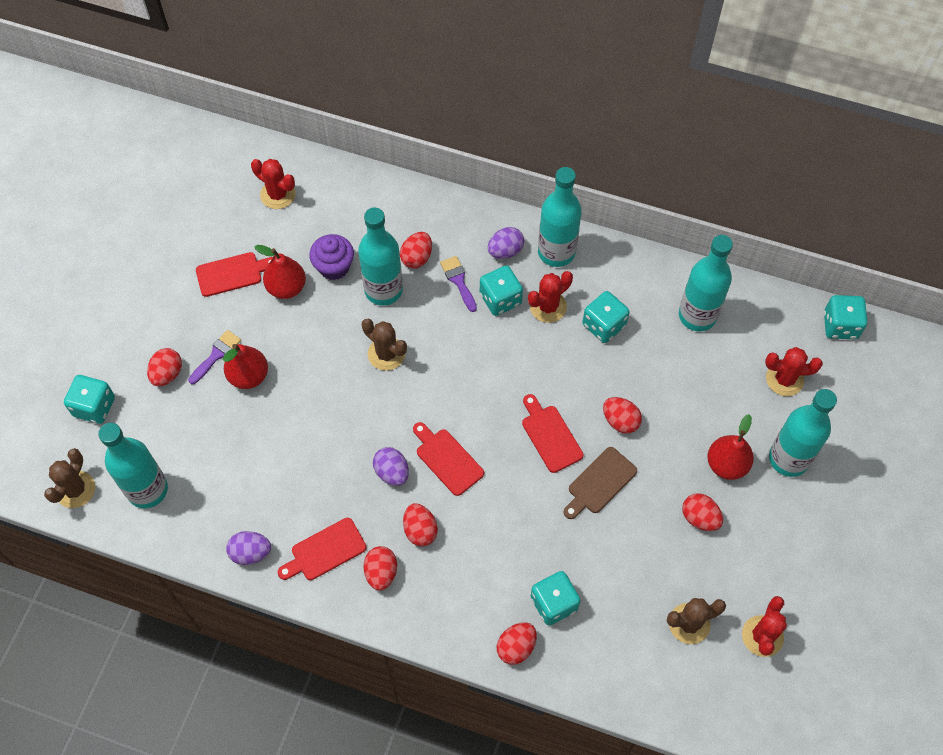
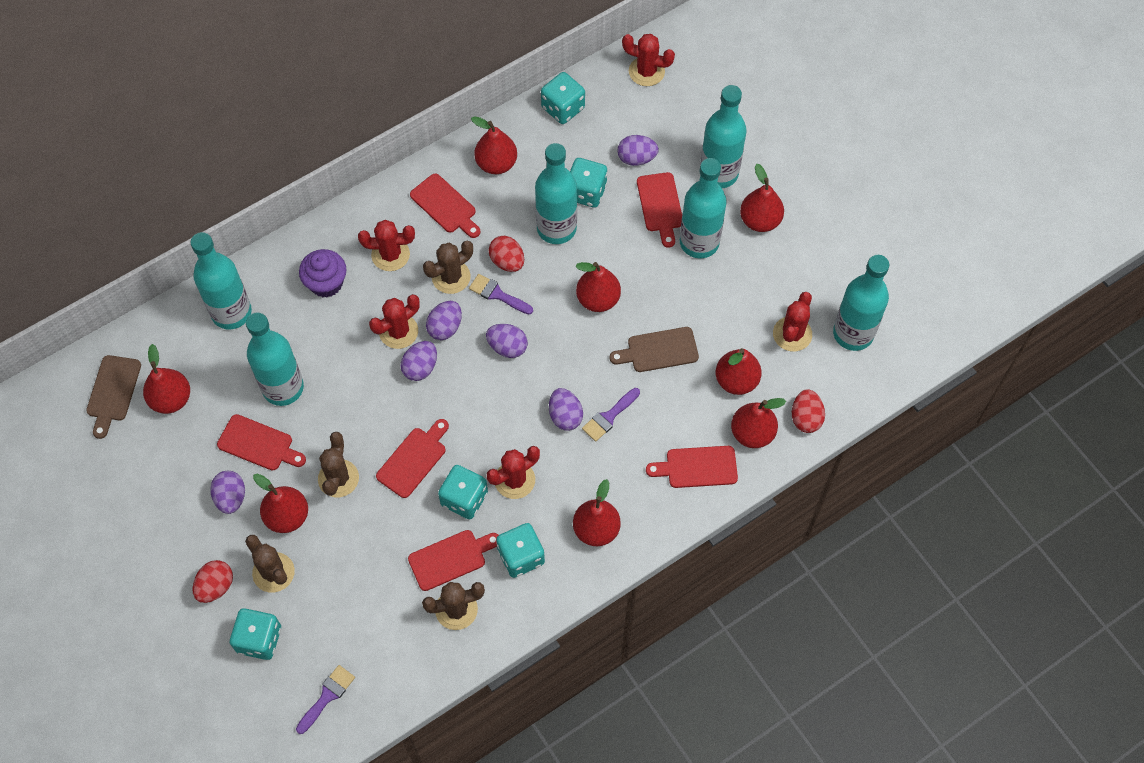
brown cactus: [44,448,95,508] [362,319,407,371] [667,598,726,644] = 3 -> [245,535,295,593] [318,432,359,497] [422,582,485,630] [423,241,473,294] = 4
brown cutting board: [563,447,637,519] = 1 -> [86,355,141,439] [610,327,699,372] = 2
purple brush: [188,330,241,384] [440,256,477,312] = 2 -> [296,665,355,734] [469,274,533,314] [582,388,640,442] = 3
purple egg: [226,531,271,565] [373,447,409,486] [488,227,524,259] = 3 -> [210,471,245,514] [401,341,437,381] [426,301,462,340] [486,324,528,358] [549,388,583,431] [618,135,659,166] = 6
red cactus: [251,159,296,209] [528,271,573,323] [742,596,787,657] [765,347,823,396] = 4 -> [358,220,415,271] [369,294,420,349] [487,446,540,499] [622,34,675,86] [773,292,812,352] = 5
red cutting board: [196,252,273,297] [278,518,366,580] [413,422,484,496] [522,394,583,473] = 4 -> [217,414,306,471] [376,419,449,498] [408,530,499,591] [410,173,480,238] [637,172,682,247] [646,446,738,488] = 6
red egg: [147,348,182,386] [363,546,397,591] [400,232,432,269] [403,503,438,546] [497,622,537,665] [603,397,642,434] [682,493,723,531] = 7 -> [192,560,233,603] [488,236,524,272] [792,389,825,433] = 3
red pear: [223,344,268,389] [254,245,306,299] [707,414,754,480] = 3 -> [143,344,190,414] [253,474,308,533] [471,116,517,174] [573,479,621,546] [576,262,621,312] [715,348,761,395] [731,398,786,448] [740,164,784,232] = 8
turquoise bottle: [98,423,168,508] [358,207,403,306] [538,167,582,267] [679,235,733,331] [769,389,837,477] = 5 -> [190,232,252,329] [246,313,304,406] [535,143,577,244] [680,158,727,258] [700,85,747,188] [833,255,889,351] = 6

